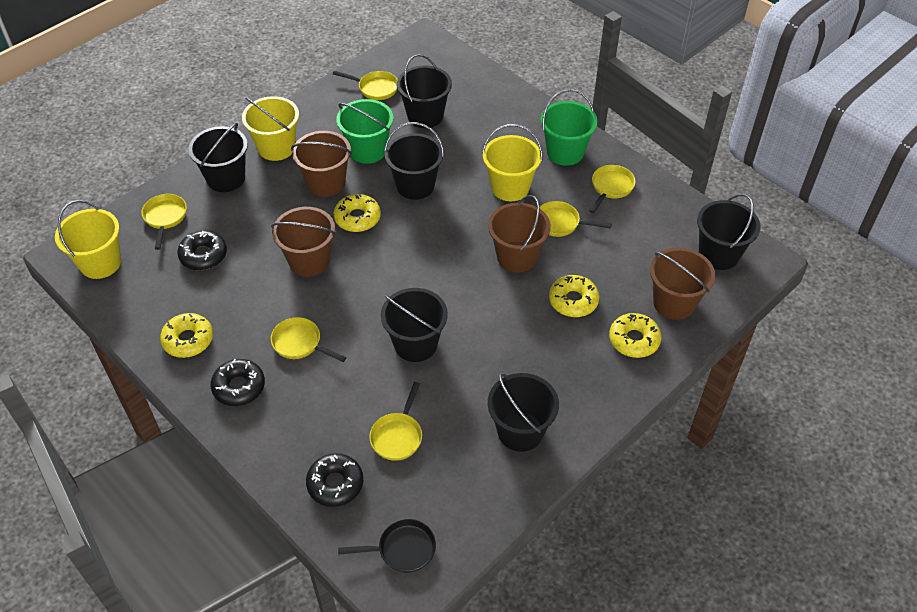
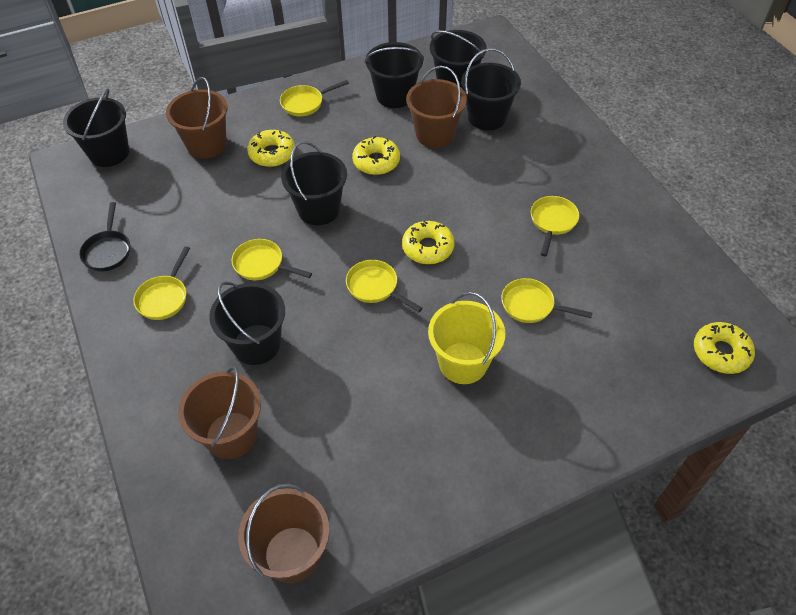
black donut: [177,230,227,270] [210,359,265,406] [306,453,363,507] = 3 -> none = 0
green bucket: [336,99,394,164] [540,89,598,166] = 2 -> none = 0
yellow bucket: [55,200,121,279] [242,96,299,161] [482,124,542,201] = 3 -> [428,292,505,384] = 1

